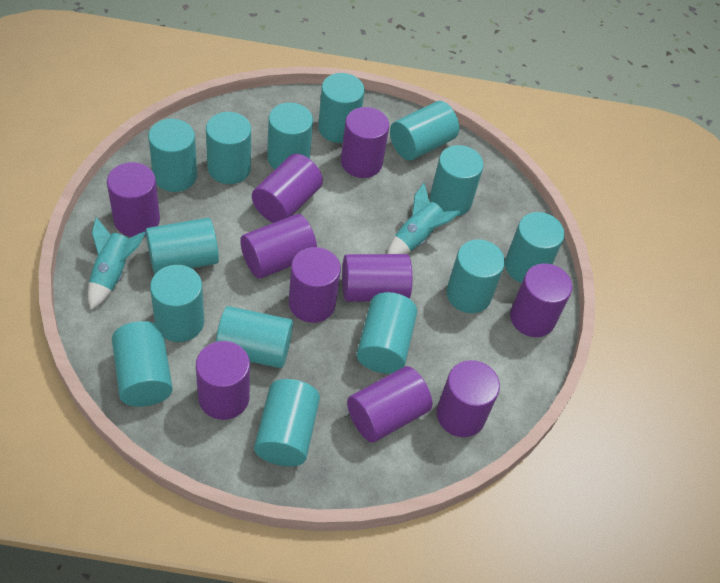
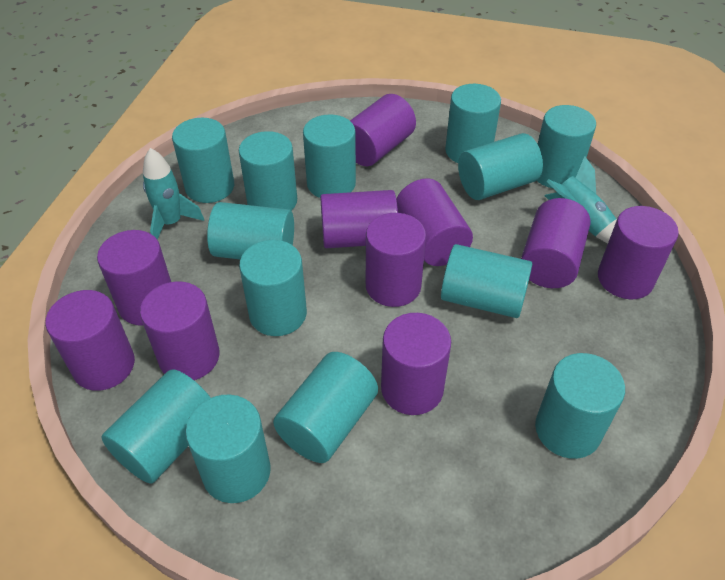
turquoise cylinder: [112,321,173,407] [146,218,219,274] [148,119,197,192] [150,265,204,342] [206,112,251,184] [216,306,293,368] [254,379,320,466] [267,103,313,170] [318,73,365,143] [357,292,417,374] [390,101,459,161] [430,145,484,216] [447,239,505,313] [505,212,564,283] = 14 -> [101,369,211,484] [172,118,234,203] [185,394,271,503] [207,202,294,259] [239,131,297,211] [239,240,307,336] [273,352,378,463] [303,114,356,198] [441,244,532,318] [445,84,501,163] [458,133,543,200] [535,353,625,459] [537,105,596,189] = 13

